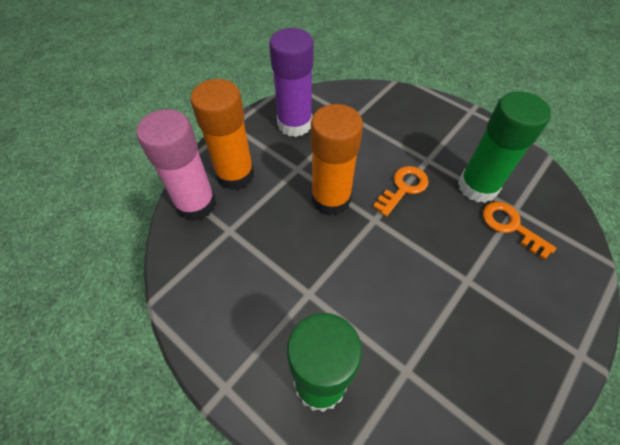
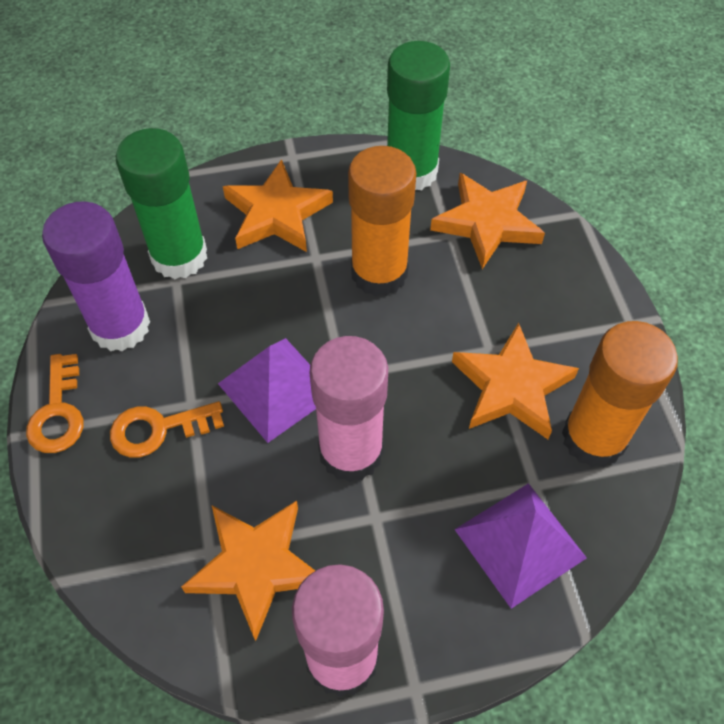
orange star: none = 0 -> [181,501,315,641] [223,159,333,252] [430,173,545,269] [452,323,579,439] = 4
pink glue stick: [137,109,216,221] = 1 -> [292,564,384,697] [310,336,388,482] = 2
purple pyramid: none = 0 -> [218,338,316,443] [454,483,587,609] = 2

